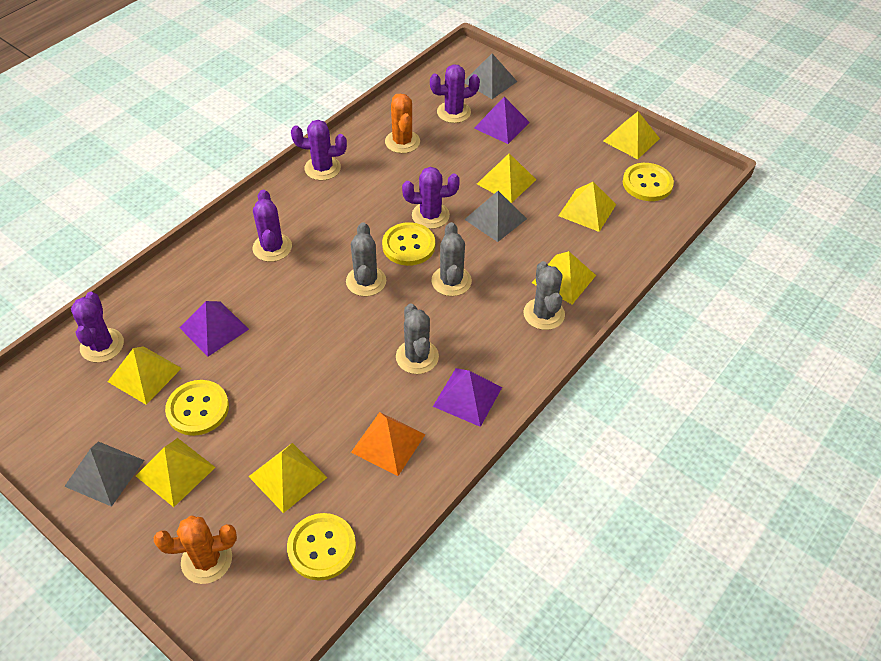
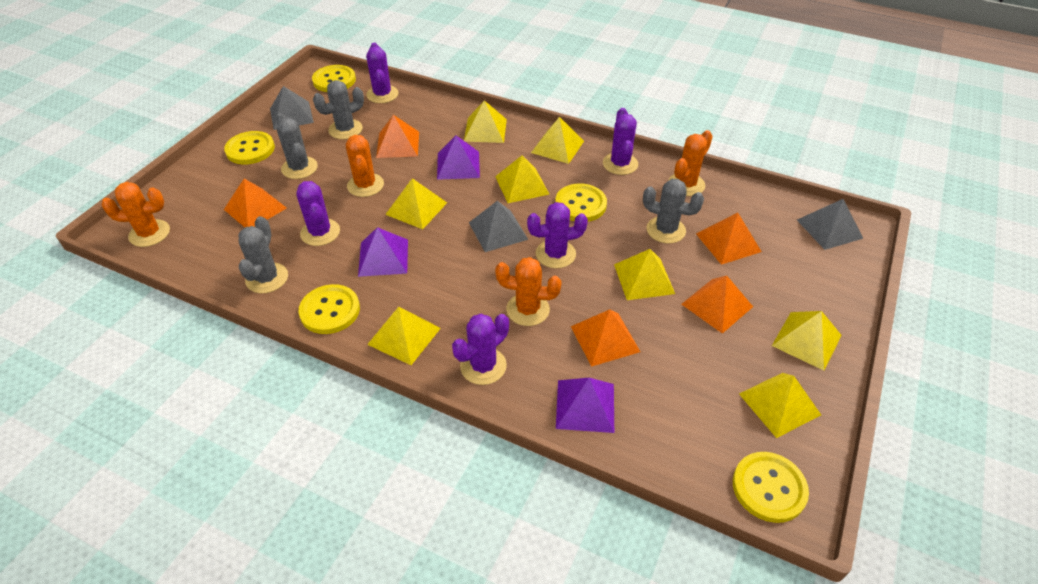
orange cactus: [154,515,237,584] [385,94,420,153] = 2 -> [101,182,170,247] [346,135,384,197] [495,257,562,326] [668,130,713,196] = 4
orange pyramid: [351,412,426,476] = 1 -> [224,179,287,227] [376,115,419,158] [571,309,640,367] [681,276,753,334] [696,213,762,265] = 5
yellow button: [165,380,229,436] [287,513,356,581] [382,222,435,266] [623,163,674,201] = 4 -> [224,131,275,165] [299,284,360,334] [312,65,356,92] [555,183,607,222] [733,452,809,523] = 5
yellow pyramid: [107,346,182,405] [136,438,216,507] [248,443,327,513] [477,153,536,203] [532,251,596,304] [558,182,616,232] [603,112,660,159] = 7 -> [367,307,441,365] [385,178,447,229] [464,100,507,143] [495,155,550,203] [531,117,584,164] [614,249,675,300] [739,373,821,438] [772,311,842,371] = 8

